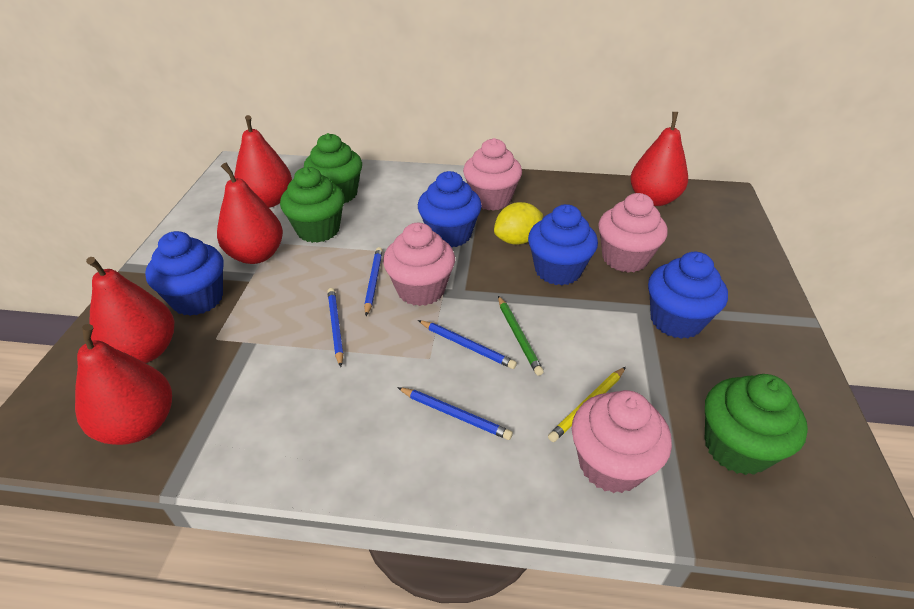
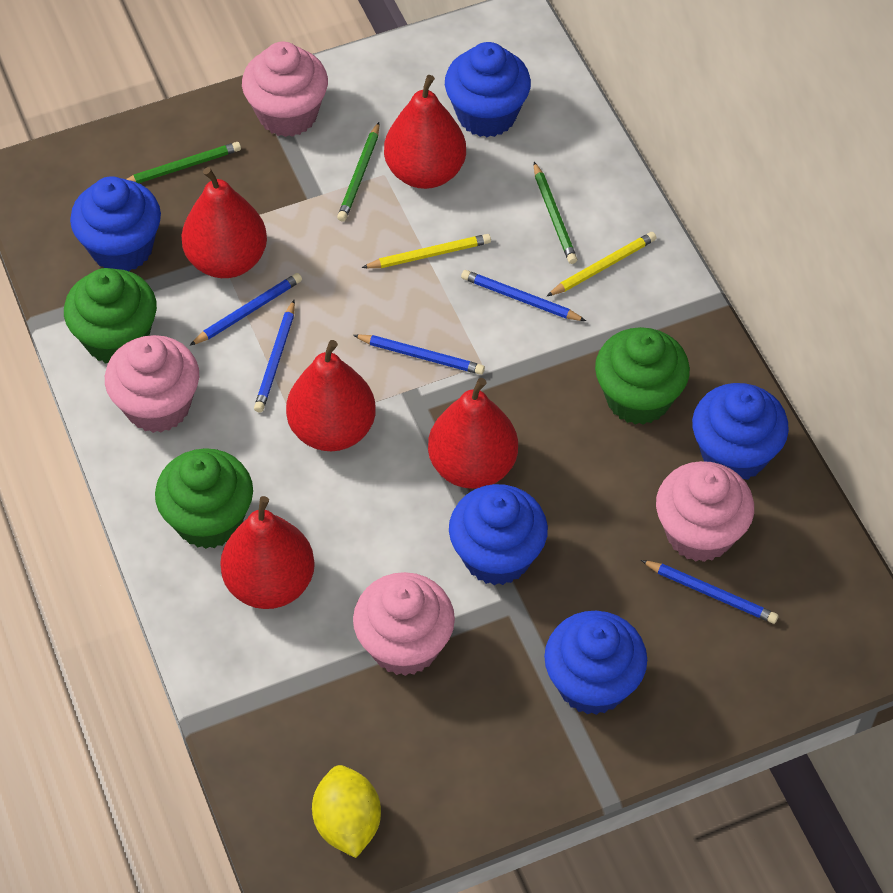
blue cupcake: [145,231,223,316] [418,171,482,247] [528,204,598,285] [648,252,728,339] = 4 -> [70,176,161,271] [445,42,531,137] [449,484,548,585] [544,611,647,715] [692,383,789,480] = 5
blue pencil: [327,288,344,367] [364,247,383,316] [397,387,513,440] [418,320,517,369] = 4 -> [189,273,302,346] [254,300,295,412] [353,334,485,375] [461,270,586,321] [641,560,778,624] = 5
green pencil: [498,296,544,376] = 1 -> [126,142,241,183] [337,122,379,222] [534,162,577,264] = 3
yellow pencil: [548,367,626,442] = 1 -> [362,234,491,268] [547,232,656,296] = 2

